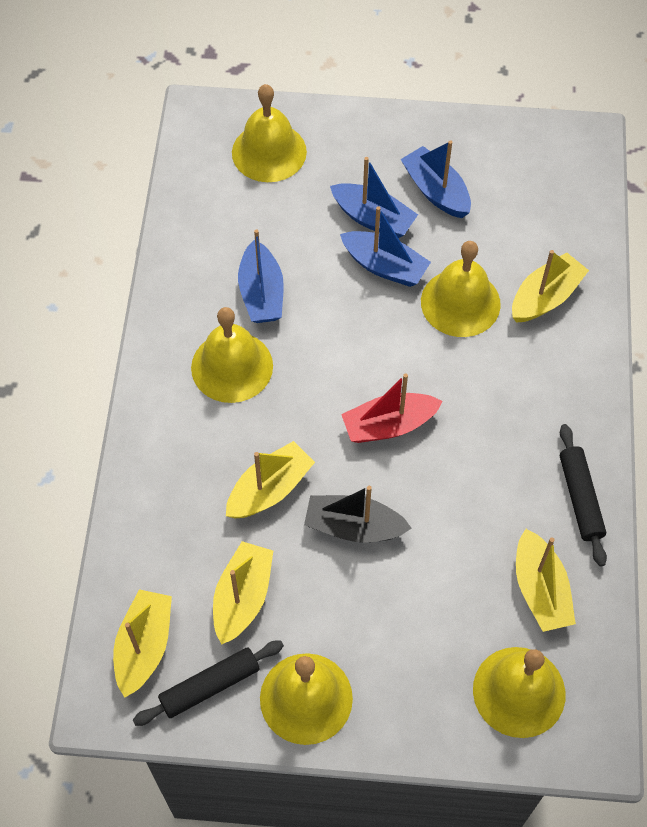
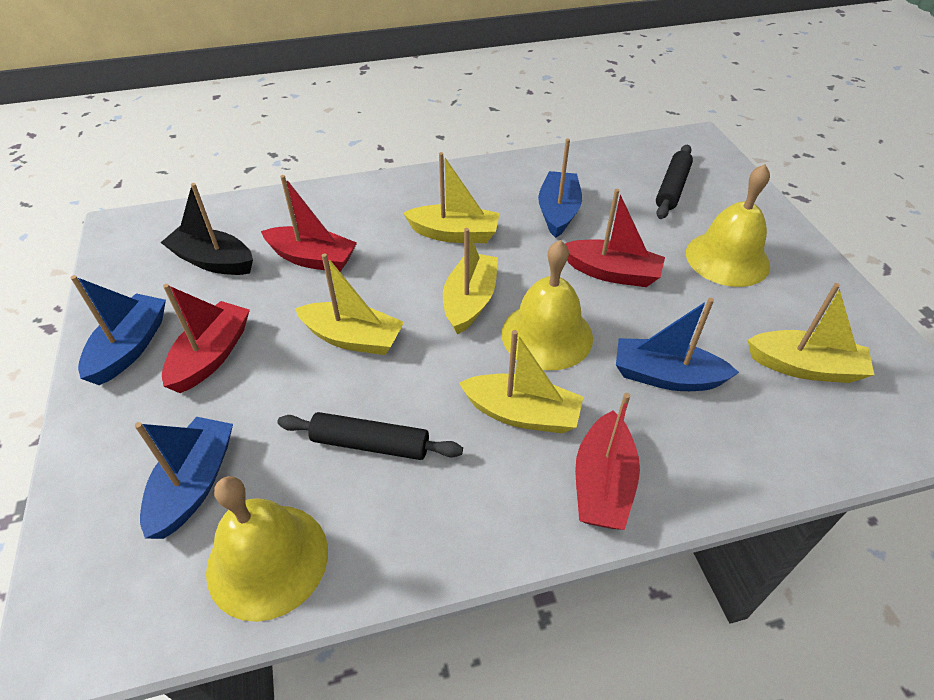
red boat: [341,374,443,443] = 1 -> [162,284,250,393] [261,175,357,272] [565,189,665,287] [575,393,640,530] = 4
yellow bell: [191,307,273,403] [232,84,307,182] [260,653,353,745] [421,241,501,337] [473,647,566,738] = 5 -> [206,476,328,622] [501,240,593,370] [686,164,770,287] = 3

